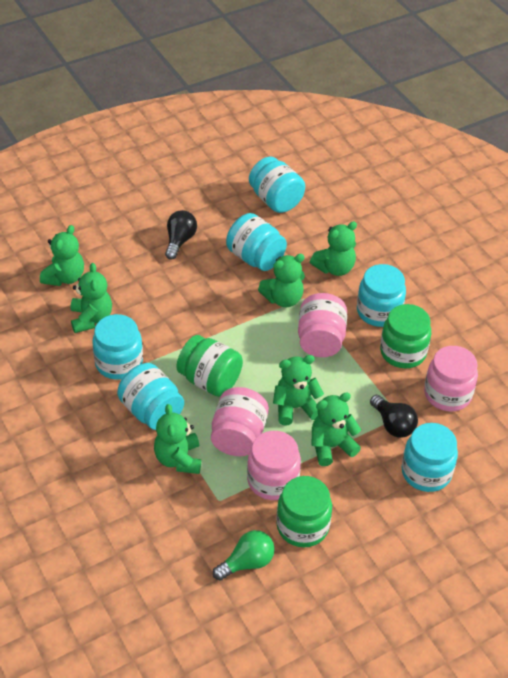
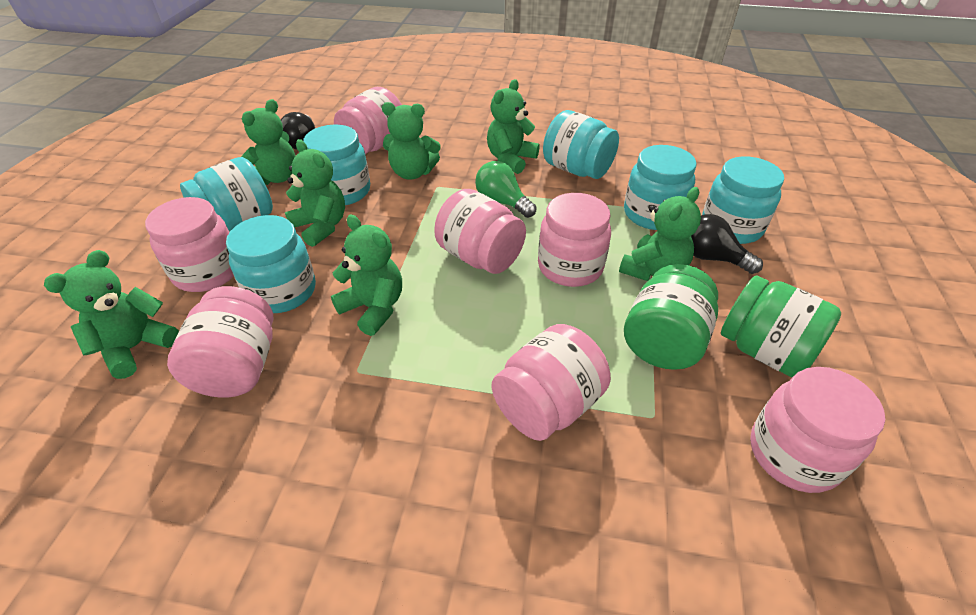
green jar: [176,335,243,397] [276,476,332,547] [380,304,431,368] = 3 -> [624,264,718,370] [721,276,841,377] = 2
pink jar: [211,387,269,456] [247,431,301,500] [298,293,347,357] [424,346,478,412] = 4 -> [145,197,234,292] [167,286,273,398] [334,87,402,154] [434,189,526,274] [492,324,611,441] [538,193,611,287] [750,367,885,493] = 7

